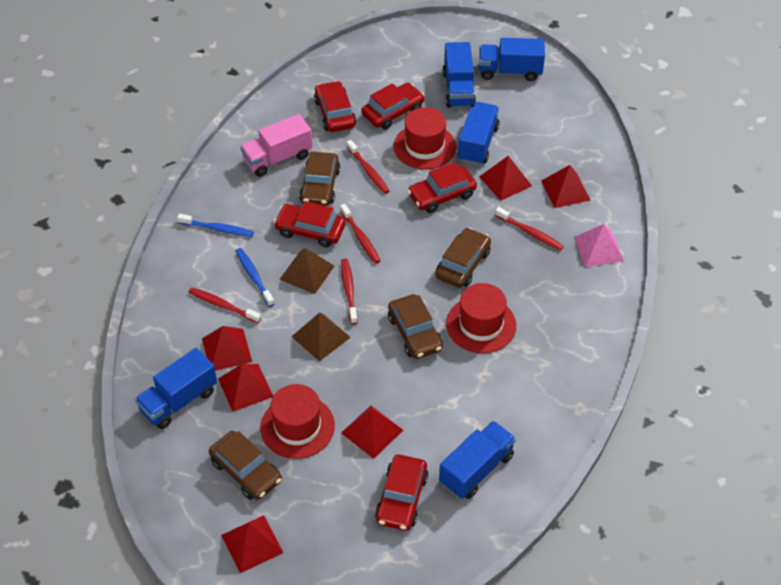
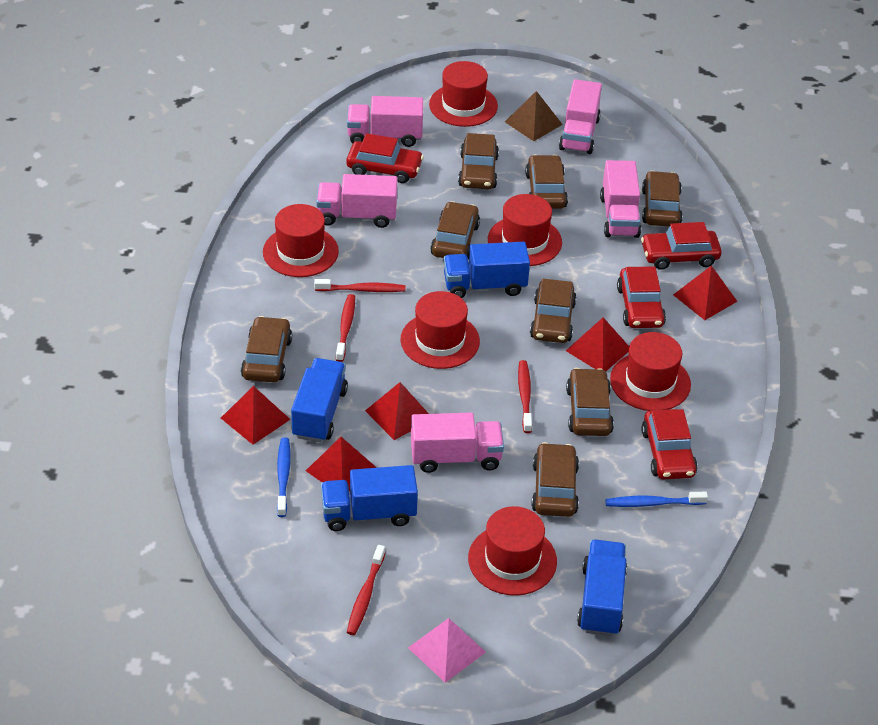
blue truck: [135,348,217,429] [439,421,516,499] [442,42,476,108] [457,102,500,165] [479,38,545,81] = 5 -> [291,358,348,442] [321,465,418,531] [444,242,530,298] [577,539,627,636] = 4
brown car: [209,431,282,500] [299,152,340,206] [388,294,443,359] [436,228,491,288] = 4 -> [241,316,292,382] [430,201,480,259] [458,133,499,189] [525,155,568,209] [530,279,577,343] [531,442,579,517] [566,368,614,436] [642,171,683,227] = 8
brown pyramid: [279,248,334,294] [291,313,351,362] = 2 -> [505,91,563,141] = 1
pink truck: [240,114,312,177] = 1 -> [316,174,398,228] [347,96,423,147] [411,412,504,473] [559,79,602,154] [600,160,641,238] = 5
red car: [274,201,346,247] [314,81,357,132] [361,83,425,129] [375,454,429,531] [408,162,477,213] = 5 -> [346,133,424,183] [617,266,666,328] [641,222,722,270] [641,409,698,479] = 4
red hat: [260,384,335,459] [393,107,456,170] [446,283,516,353] = 3 -> [263,204,339,277] [401,291,480,369] [429,61,498,127] [468,506,557,596] [488,194,562,266] [610,332,691,411] = 6
red pyramid: [202,326,252,371] [218,364,273,412] [221,515,284,573] [341,405,403,459] [479,156,532,201] [541,165,590,208] = 6 -> [221,386,291,445] [306,437,377,491] [365,382,429,440] [566,318,629,371] [673,265,738,320] = 5
red toothbrush: [189,288,261,323] [340,204,380,264] [341,259,358,324] [347,140,389,194] [495,207,564,251] = 5 -> [314,279,406,292] [336,294,355,362] [347,545,385,635] [518,360,532,433] = 4

